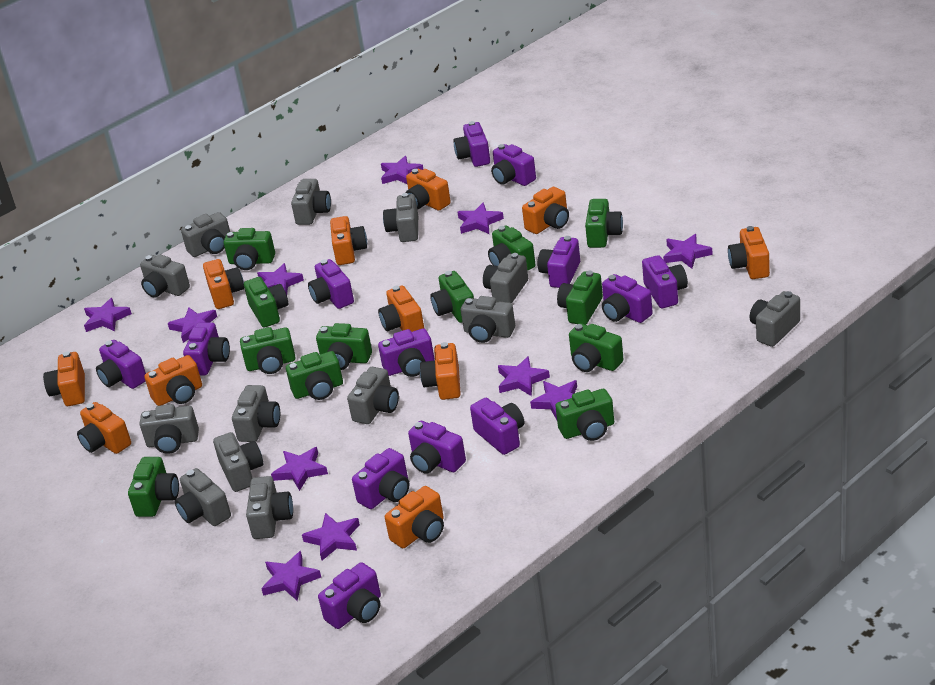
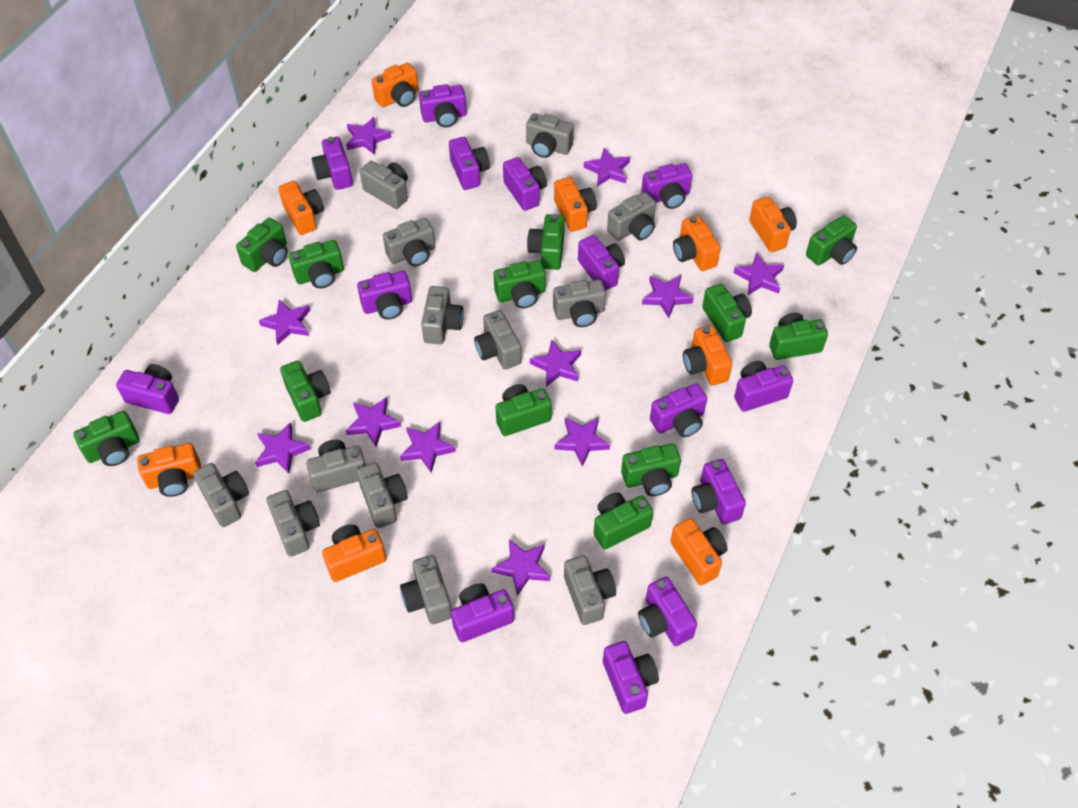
orange camera: [43,351,85,406] [77,402,131,454] [144,355,202,406] [203,259,244,309] [330,216,367,265] [378,285,424,332] [385,486,444,548] [406,169,451,210] [420,342,461,400] [522,187,569,234] [728,226,770,279] = 11 -> [137,443,201,497] [278,181,324,235] [322,524,386,582] [372,63,419,107] [554,177,597,232] [670,518,728,585] [673,215,721,271] [683,325,732,386] [749,197,797,252] = 9
purple camera: [96,340,146,389] [183,322,230,375] [308,259,354,309] [318,562,381,629] [352,448,409,509] [378,328,434,377] [408,421,466,474] [453,121,490,167] [470,398,524,455] [491,144,536,186] [538,236,580,288] [602,274,653,323] [642,255,688,308] = 13 -> [116,364,179,414] [312,137,353,190] [357,271,412,319] [419,84,467,127] [449,137,490,190] [451,583,514,642] [503,157,547,211] [578,235,625,291] [603,641,659,714] [638,577,697,646] [641,163,692,209] [650,384,707,437] [692,459,746,525] [734,361,793,412] = 14

